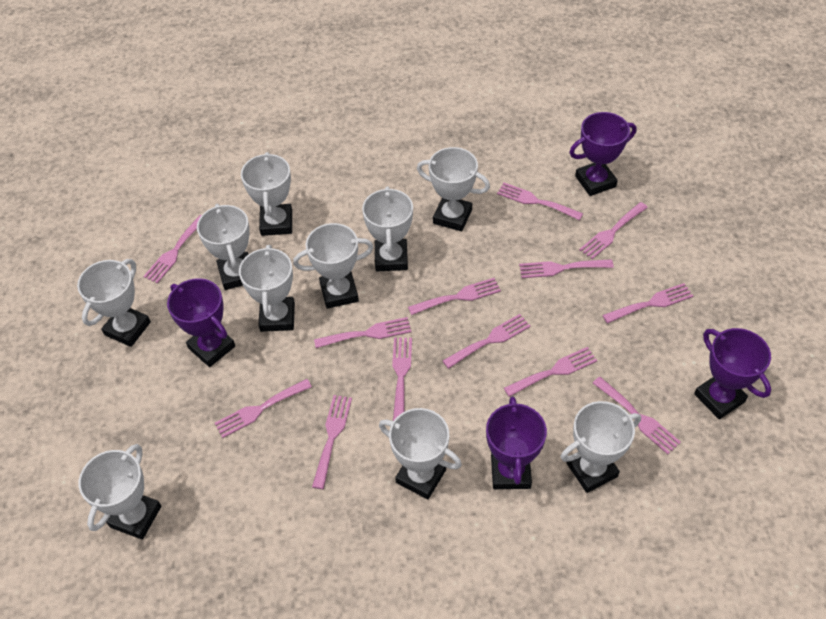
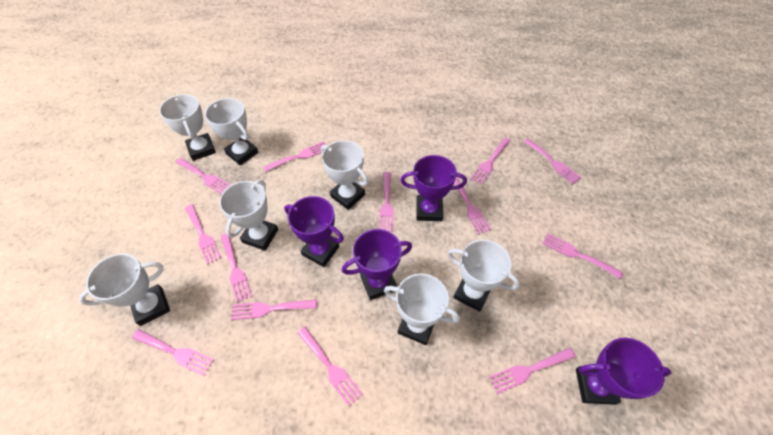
white trophy: [77,259,151,347] [79,444,161,540] [197,204,250,290] [239,245,295,332] [241,152,292,236] [293,223,374,309] [362,186,413,271] [379,408,462,499] [417,147,490,231] [560,401,641,493] = 10 -> [79,254,170,326] [159,94,216,161] [205,98,259,165] [219,180,278,251] [321,140,368,210] [384,273,460,345] [447,240,520,312] = 7

